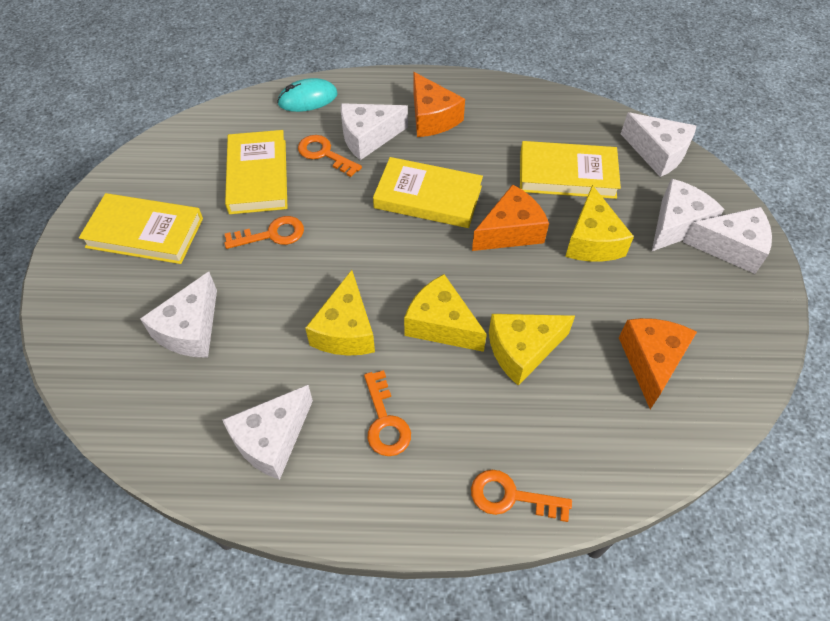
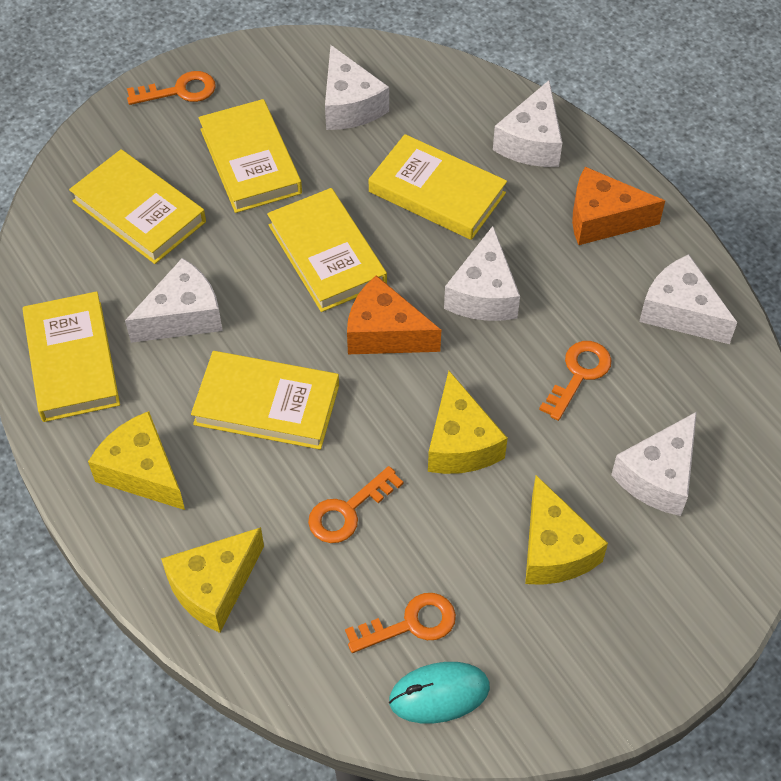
orange cheese: [413,72,465,137] [472,184,549,251] [619,318,697,409] = 3 -> [347,275,441,354] [572,167,665,245] = 2
yellow book: [79,193,203,264] [225,130,287,214] [373,157,483,228] [520,141,621,199] = 4 -> [22,291,120,422] [69,149,206,264] [191,351,339,450] [199,99,302,213] [267,188,387,312] [369,134,507,240] = 6

